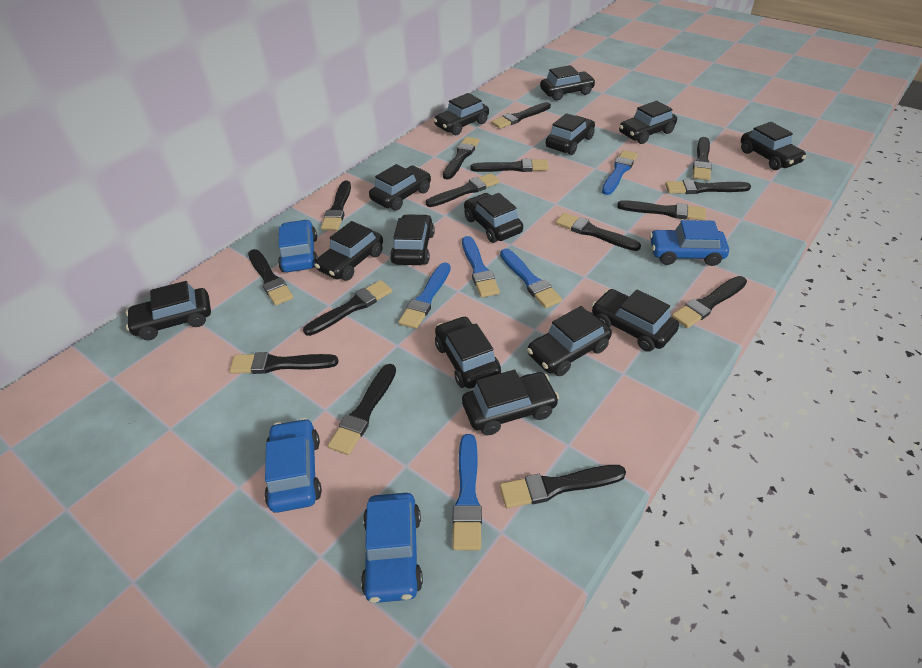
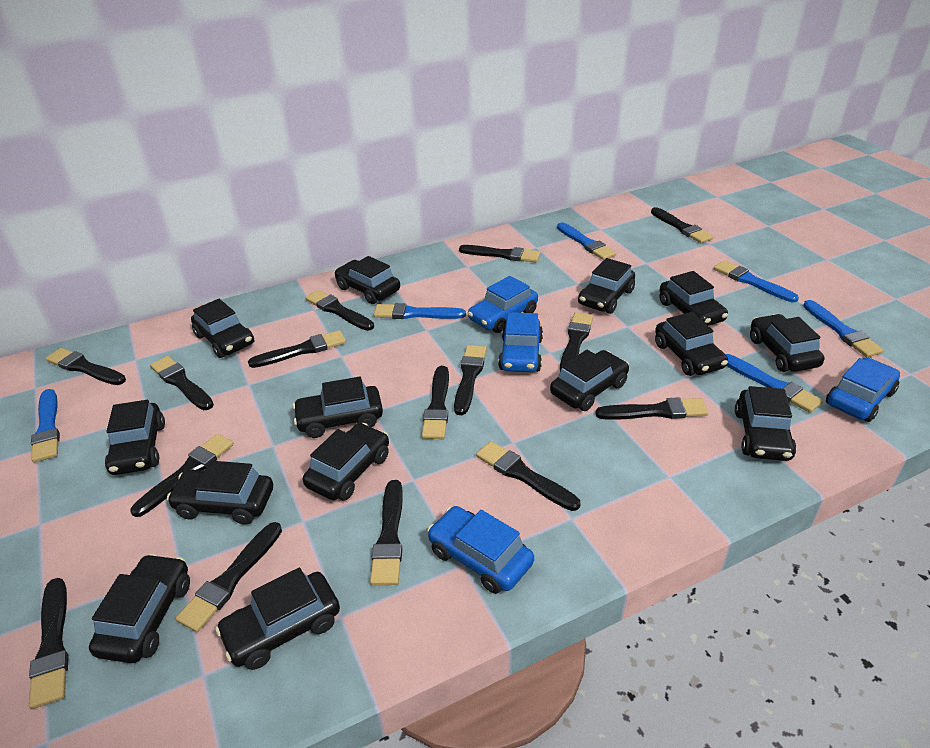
blue brush: [399,263,451,329] [452,434,482,550] [462,236,500,297] [500,249,562,308] [602,150,638,195] = 5 -> [31,389,60,462] [374,303,466,319] [557,222,616,260] [714,261,799,302] [725,354,823,413] [803,300,884,357] = 6

